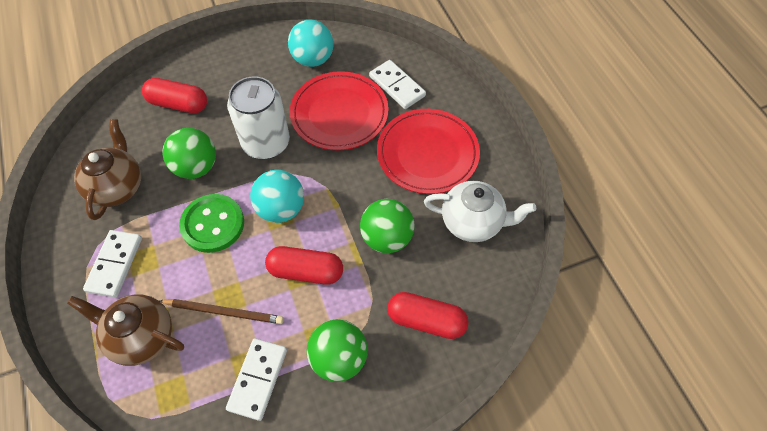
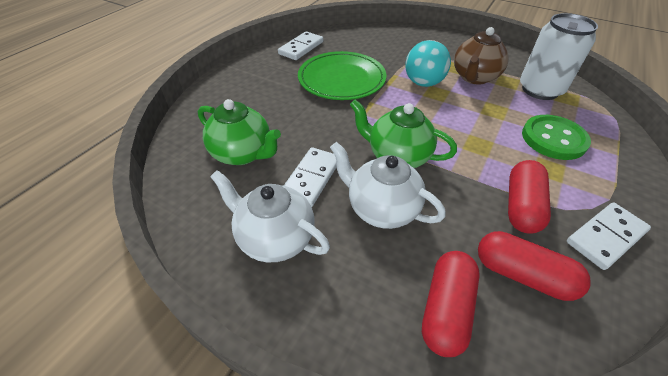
brown pencil: [159,299,284,324] = 1 -> none = 0
brown teapot: [67,294,184,366] [74,119,141,220] = 2 -> [454,27,509,85] = 1
green ball: [162,128,216,179] [307,319,368,382] [360,199,415,253] = 3 -> none = 0
green plate: none = 0 -> [298,51,386,100] = 1
green teapot: none = 0 -> [198,99,281,165] [350,100,457,168] = 2
red plate: [290,71,389,150] [377,109,480,194] = 2 -> none = 0
turquoise ball: [250,170,304,223] [288,20,334,67] = 2 -> [406,40,451,87] = 1
white teapot: [424,181,536,242] = 1 -> [210,170,330,262] [330,142,446,229] = 2

